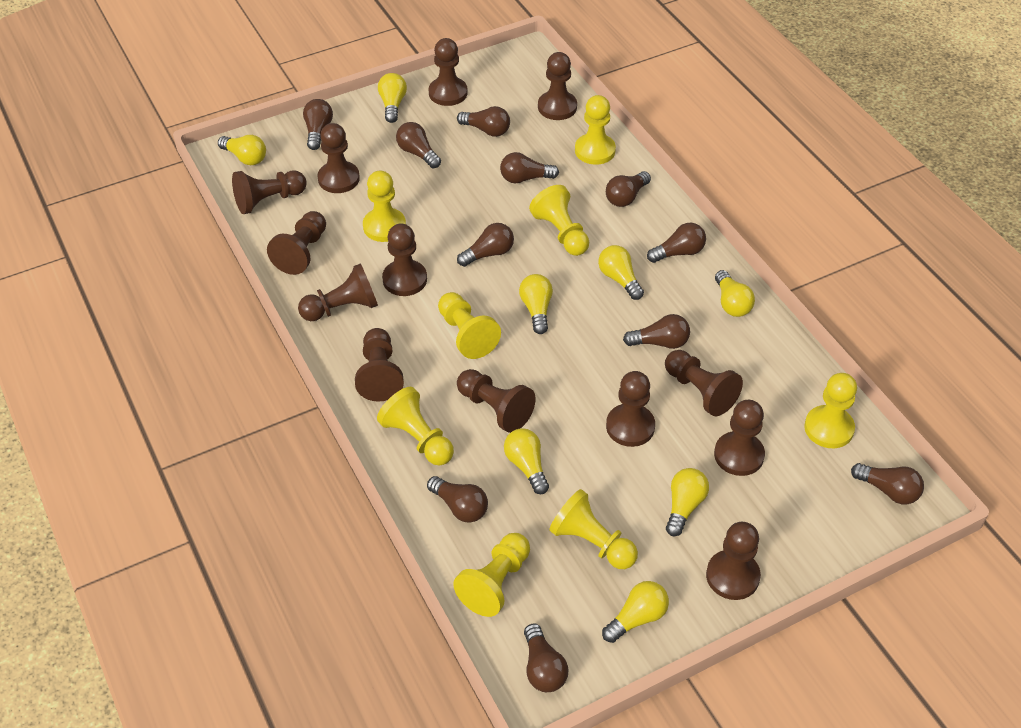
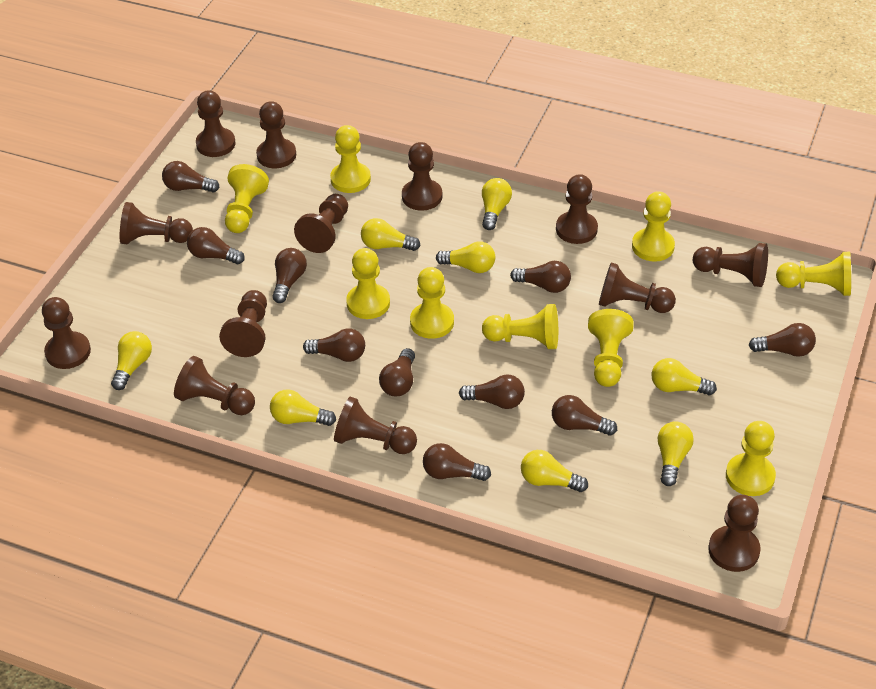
brown light bulb: [303,99,333,150] [396,122,441,168] [427,476,488,523] [457,106,510,137] [457,223,514,267] [500,152,559,183] [524,623,568,692] [606,171,651,207] [623,314,690,349] [647,223,706,263] [851,463,924,504] = 11 -> [162,161,220,193] [187,227,245,264] [272,248,307,303] [303,328,365,362] [379,348,415,397] [423,443,491,481] [459,375,525,409] [510,261,571,293] [552,395,617,436] [749,323,816,357] = 10
yellow pawn: [363,170,406,242] [377,387,454,465] [438,292,501,359] [453,533,530,617] [529,185,589,256] [549,489,638,569] [575,95,616,165] [804,373,857,448] = 8 -> [225,164,269,233] [330,125,371,193] [346,248,390,319] [410,267,454,339] [482,304,558,349] [588,309,634,387] [632,191,675,262] [726,421,776,496] [776,252,851,296] = 9

